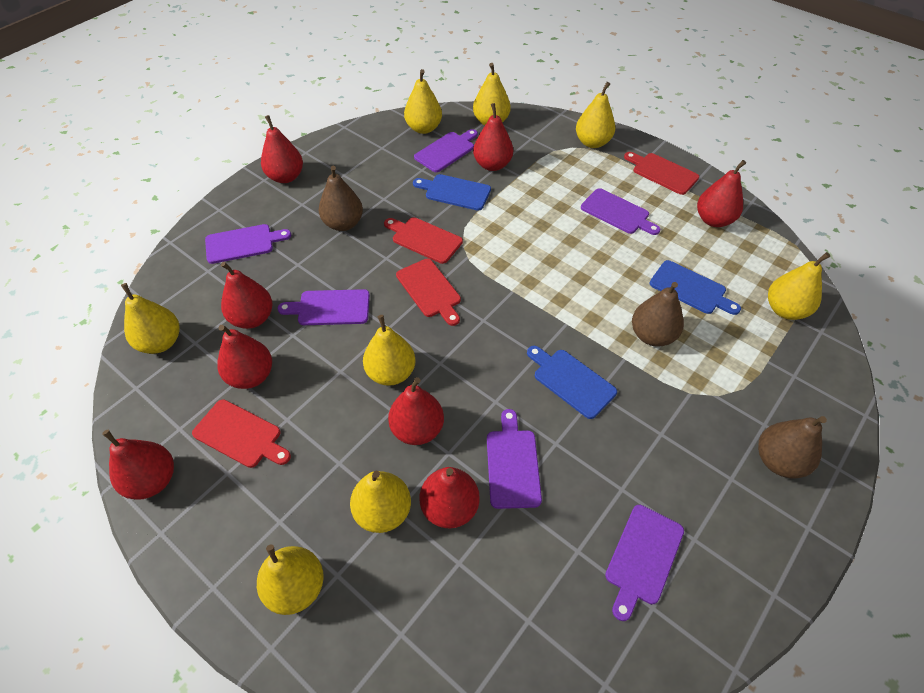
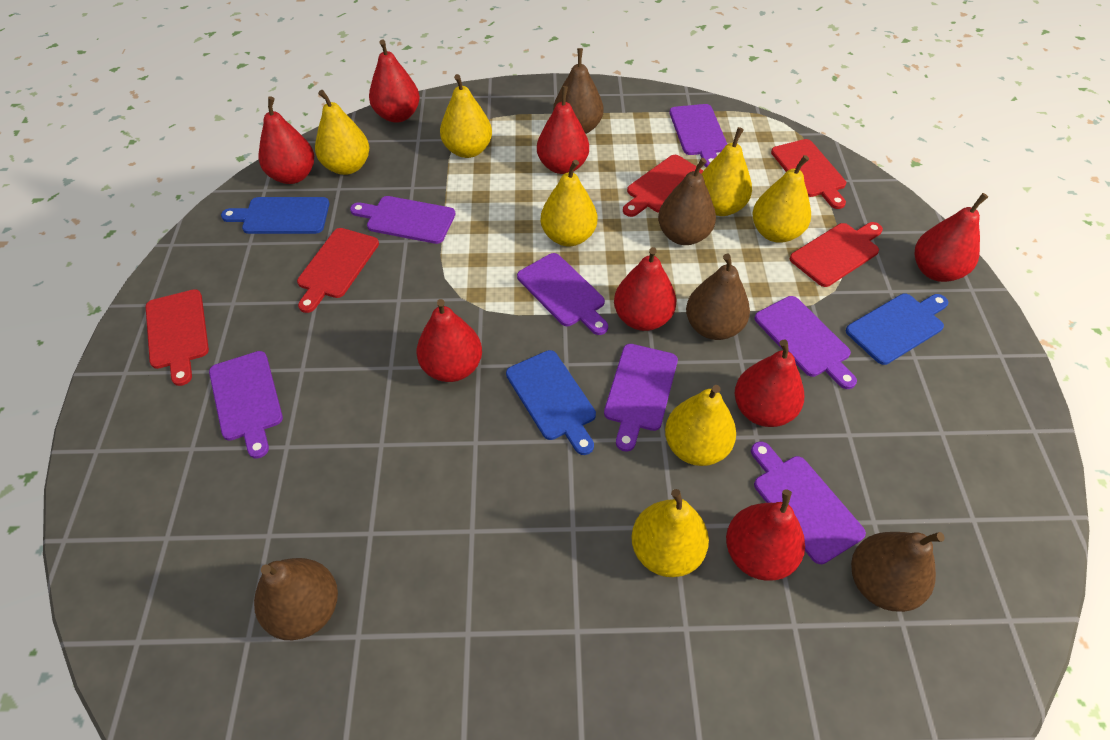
brown pear: [319,166,363,231] [632,282,684,347] [758,416,827,478] = 3 -> [254,558,338,640] [553,48,603,134] [658,158,716,245] [686,254,750,340] [851,532,945,612] = 5
purple cutting board: [205,224,291,264] [278,289,370,325] [414,129,478,172] [487,409,542,509] [581,188,661,235] [605,505,684,621] = 6 -> [209,351,283,459] [350,196,455,244] [517,253,608,335] [604,344,678,452] [669,104,727,167] [751,441,866,564] [754,296,857,389] = 7
red cutting board: [192,399,291,468] [384,217,463,264] [396,259,461,326] [624,152,699,195] = 4 -> [146,289,209,386] [297,228,379,313] [623,155,704,217] [771,139,846,209] [790,222,883,287] = 5
yellow pear: [121,283,179,354] [257,545,324,615] [350,471,411,533] [363,315,416,386] [404,69,442,134] [473,63,511,125] [576,82,615,148] [768,252,830,320] = 8 -> [315,90,369,175] [440,74,492,158] [541,160,597,246] [631,489,709,577] [665,385,736,466] [702,127,752,216] [752,155,811,243] = 7

